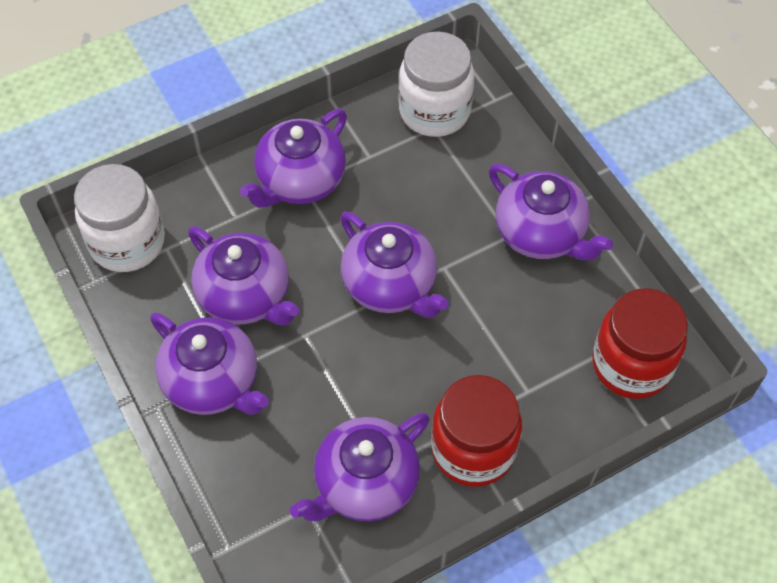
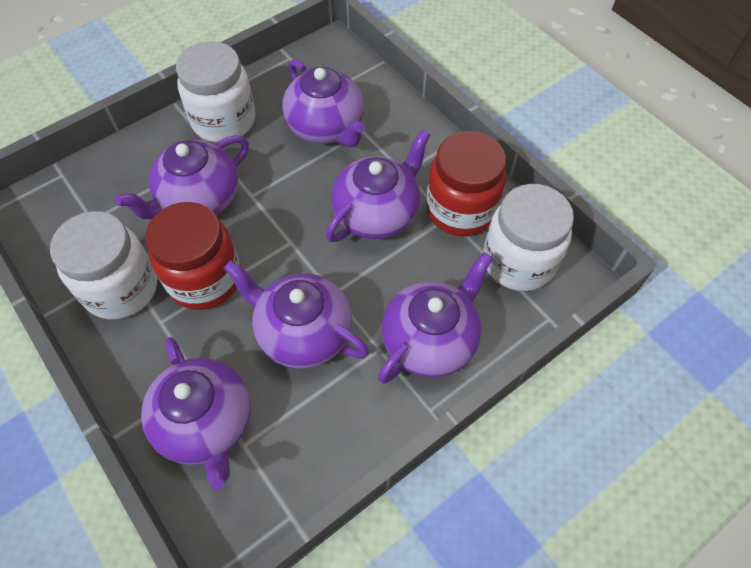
white jar: [74,164,165,272] [398,32,474,137] = 2 -> [50,211,157,319] [176,41,255,142] [483,184,574,291] = 3

